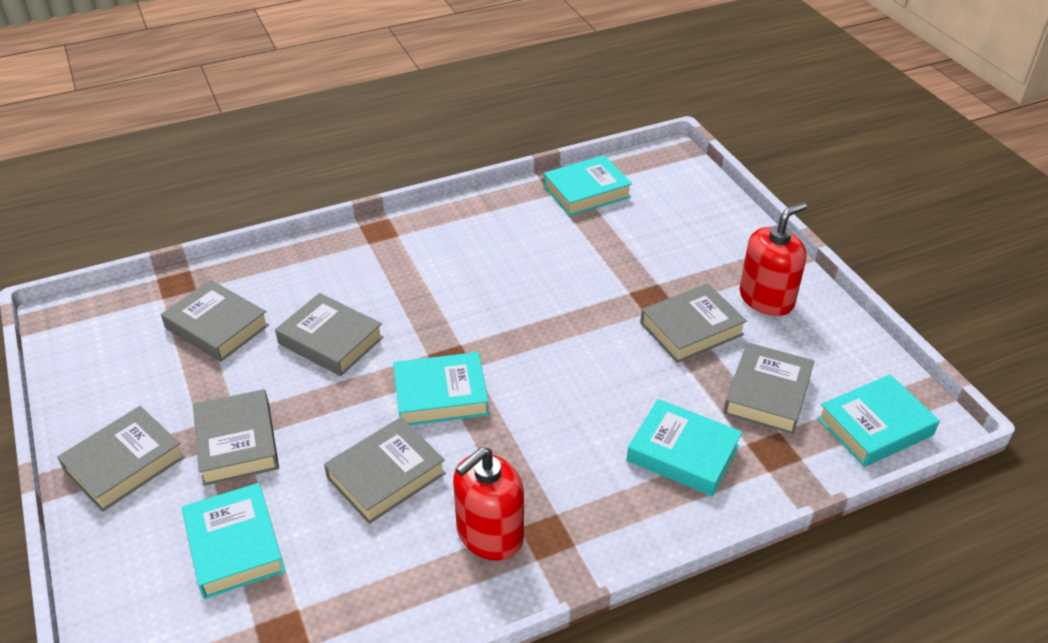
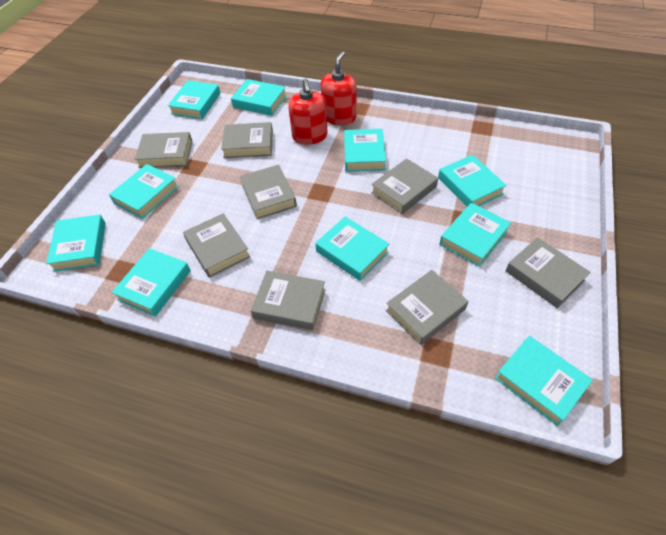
grey book: [57,406,185,512] [161,280,269,362] [193,389,279,486] [275,293,383,376] [324,417,446,524] [640,283,747,363] [723,343,815,434] = 7 -> [135,132,192,168] [183,213,250,278] [221,122,273,158] [240,165,297,219] [251,271,326,330] [371,158,438,214] [386,270,468,345] [505,237,591,308] = 8
turquoise book: [182,483,285,599] [393,352,489,425] [544,155,632,216] [627,399,742,497] [817,375,940,467] = 5 -> [46,215,106,272] [109,164,179,219] [112,248,191,317] [168,80,220,119] [231,79,287,116] [315,217,390,281] [344,129,386,172] [438,155,507,207] [440,203,511,267] [495,336,593,426] = 10

